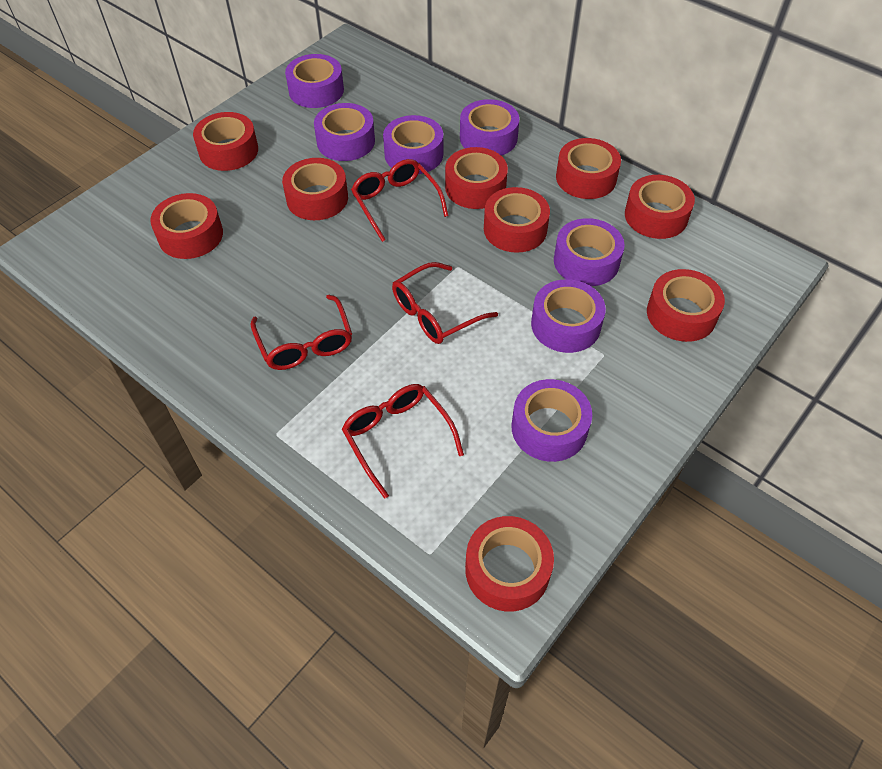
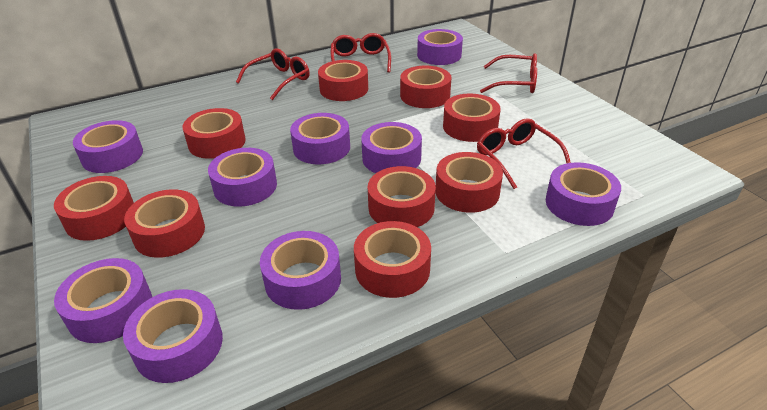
purple tape: [285,54,344,108] [314,103,375,161] [383,115,443,174] [460,99,519,156] [512,379,592,462] [531,279,606,353] [554,218,625,286] = 7 -> [54,258,152,343] [73,120,143,173] [123,289,223,383] [208,148,277,206] [260,231,341,310] [290,113,350,164] [361,122,422,173] [417,29,463,65] [546,162,621,226] = 9

